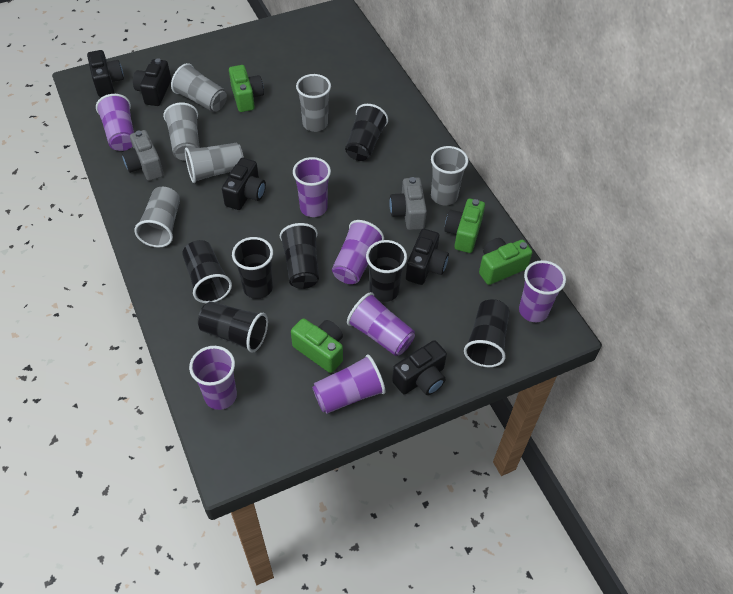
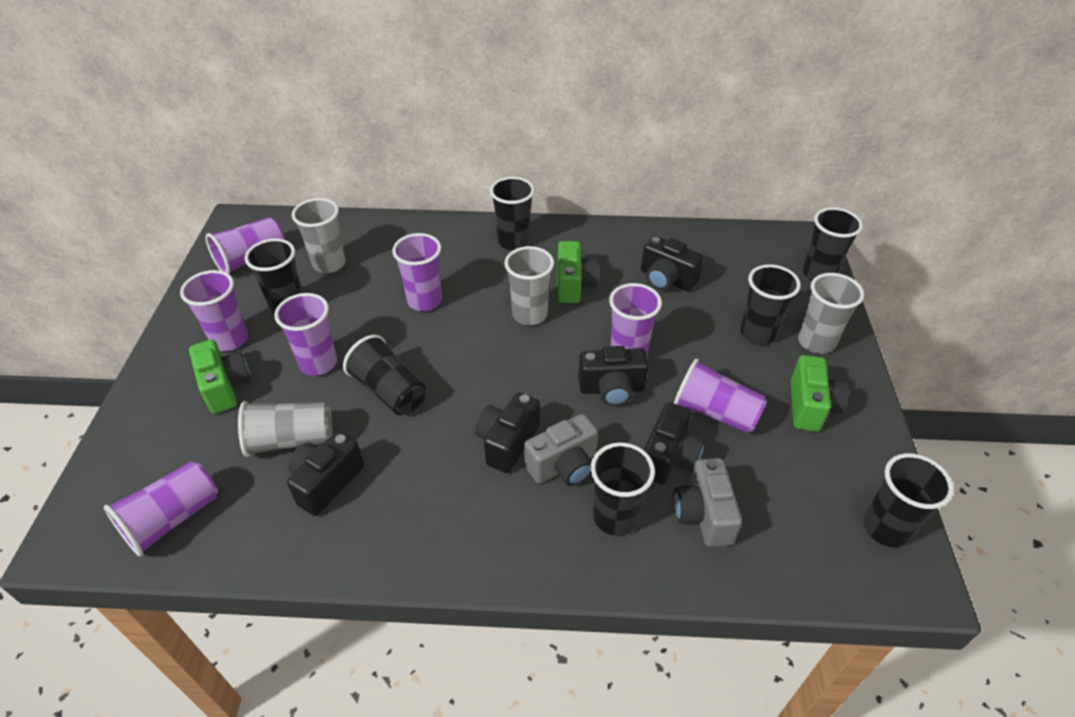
green camera: [229,65,264,112] [291,318,343,373] [444,199,485,253] [479,238,533,285] = 4 -> [189,339,251,414] [557,241,599,303] [790,355,849,432] = 3
grey cup: [134,187,180,248] [163,103,200,161] [171,63,227,112] [185,143,244,183] [296,74,331,132] [431,146,468,206] = 6 -> [238,401,332,457] [292,198,346,273] [504,246,554,325] [798,273,864,354] = 4

